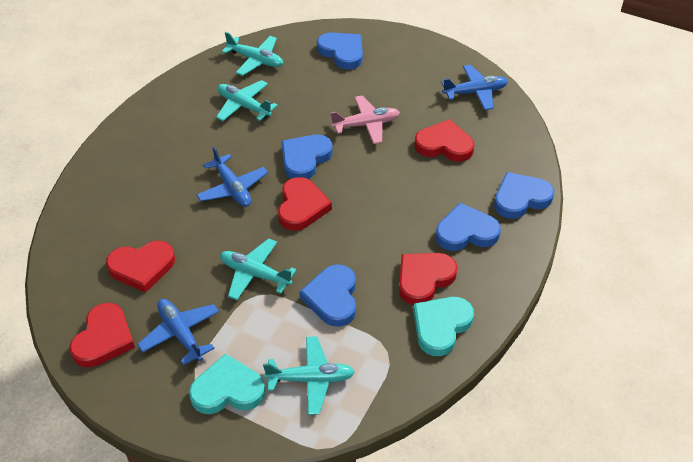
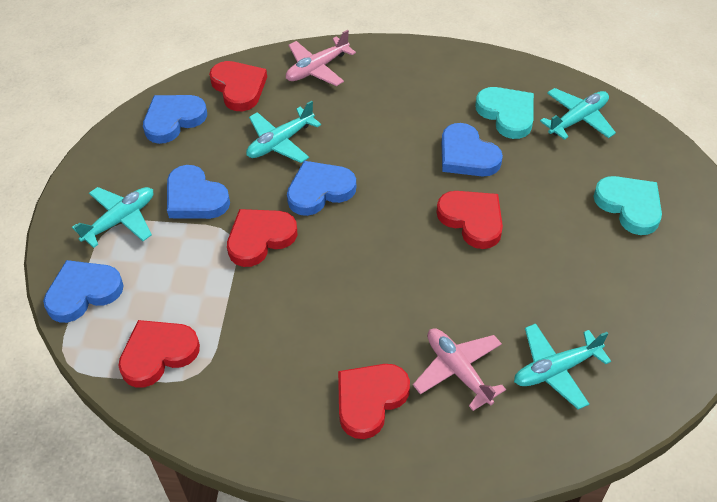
blue plane: [137,299,219,366] [196,146,268,207] [441,65,508,110] = 3 -> none = 0
pink plane: [331,95,400,144] = 1 -> [286,30,356,86] [413,328,506,411] = 2

